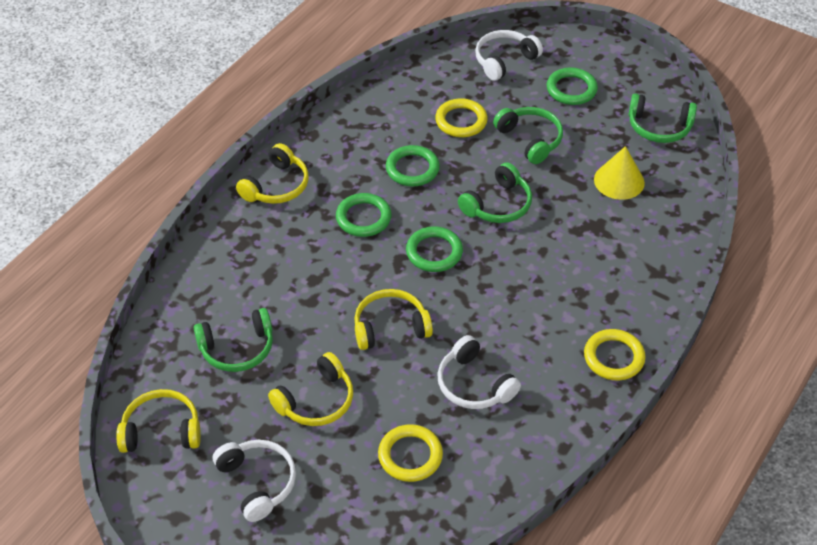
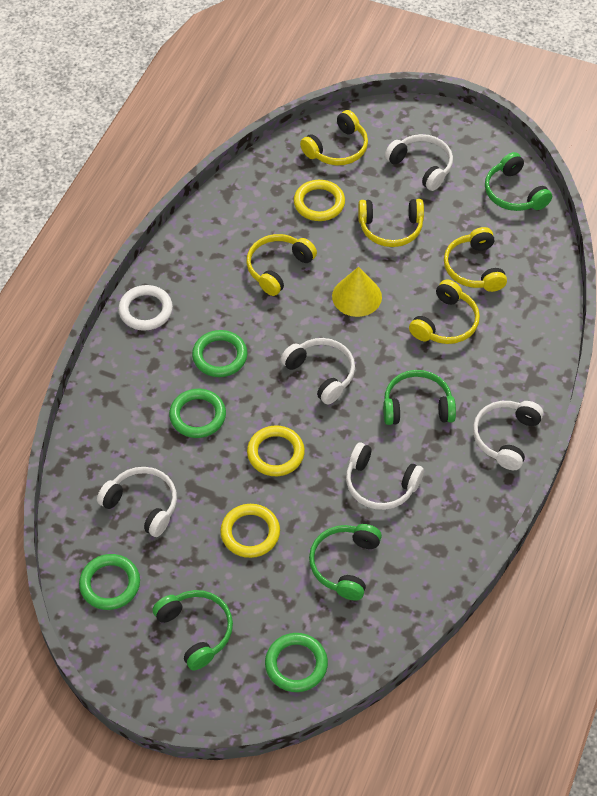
white headphones: [213,440,296,522] [437,335,521,409] [475,30,543,81] = 3 -> [97,467,177,537] [281,338,355,404] [346,443,424,510] [385,134,453,191] [473,401,543,470] = 5
white ring: none = 0 -> [118,285,173,331] = 1
yellow headphones: [116,389,201,453] [236,143,309,204] [268,352,353,426] [354,289,433,350] = 4 -> [246,234,317,296] [300,110,368,166] [358,199,424,247] [409,279,480,344] [444,227,507,292] = 5

